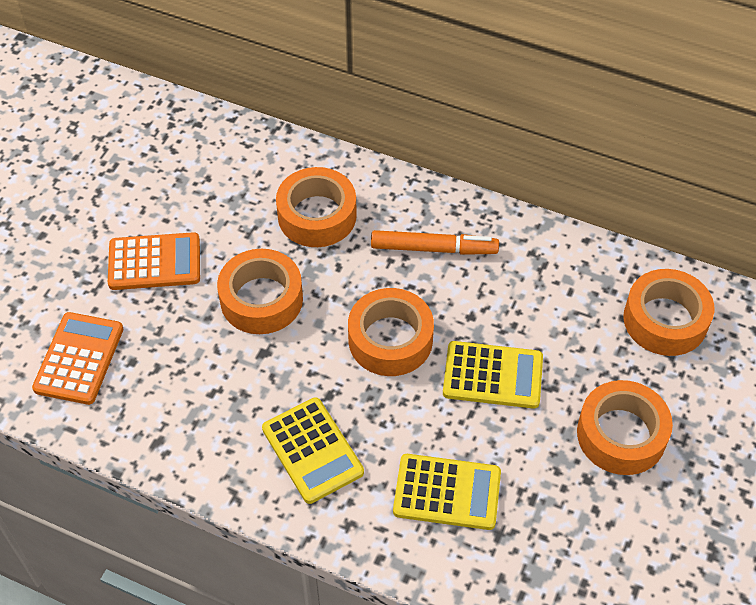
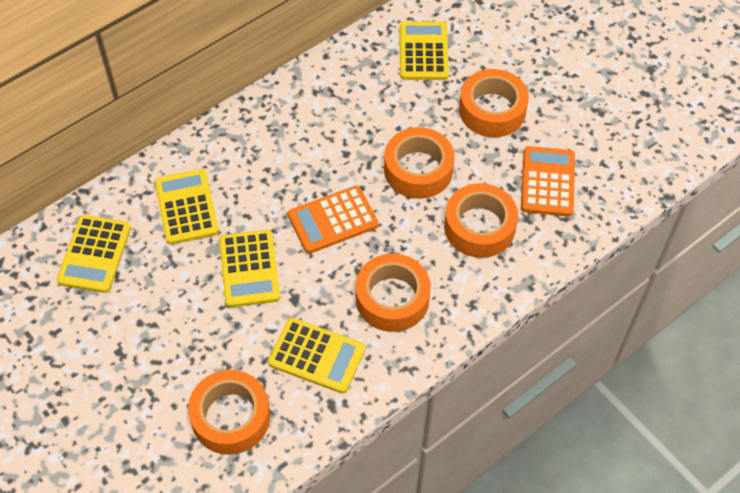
orange marker: [371,230,499,255] = 1 -> none = 0
yellow calculator: [262,397,364,504] [393,454,501,530] [443,341,543,409] = 3 -> [57,215,131,293] [155,169,219,245] [219,230,280,308] [268,318,365,394] [400,21,449,80] = 5

